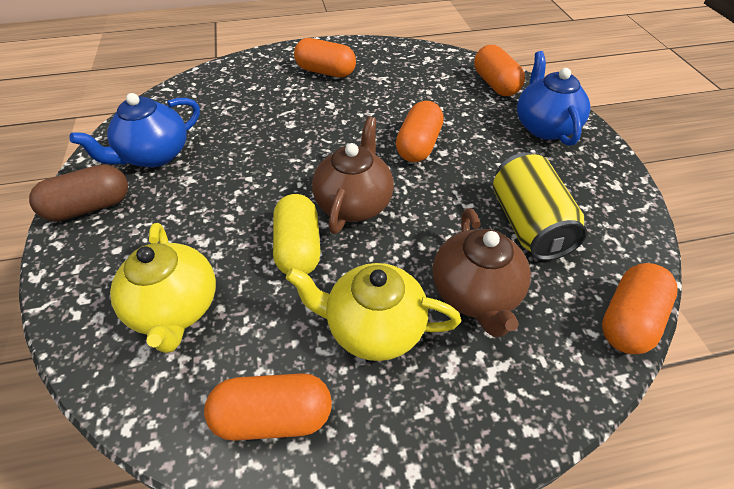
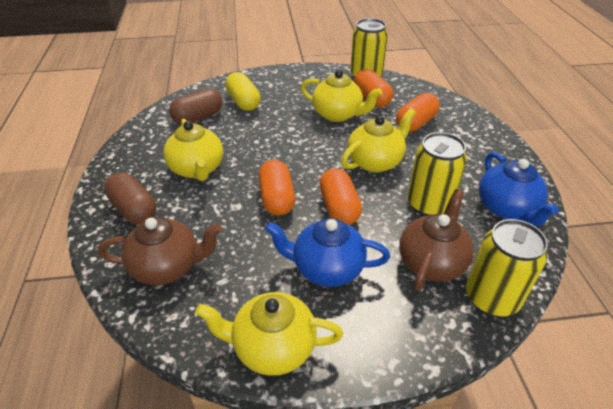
brown capsule: [29,164,128,221] = 1 -> [104,173,156,224] [169,88,223,124] = 2
orange capsule: [204,373,332,441] [294,38,356,78] [396,101,444,162] [474,45,525,96] [602,263,677,354] = 5 -> [258,160,295,215] [319,168,362,225] [354,69,393,107] [396,93,440,132] = 4
yellow can: [493,152,587,261] = 1 -> [350,18,388,78] [408,132,467,216] [466,219,548,317] = 3
yellow teapot: [110,223,216,353] [286,263,461,361] = 2 -> [163,119,223,181] [195,292,343,376] [301,70,382,122] [341,108,416,173] = 4

